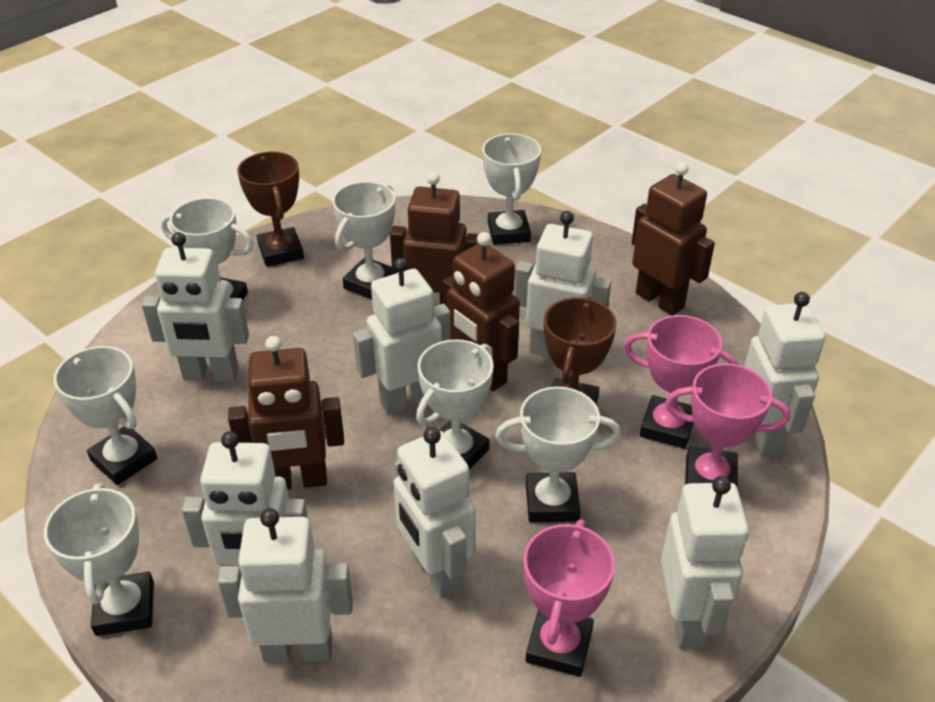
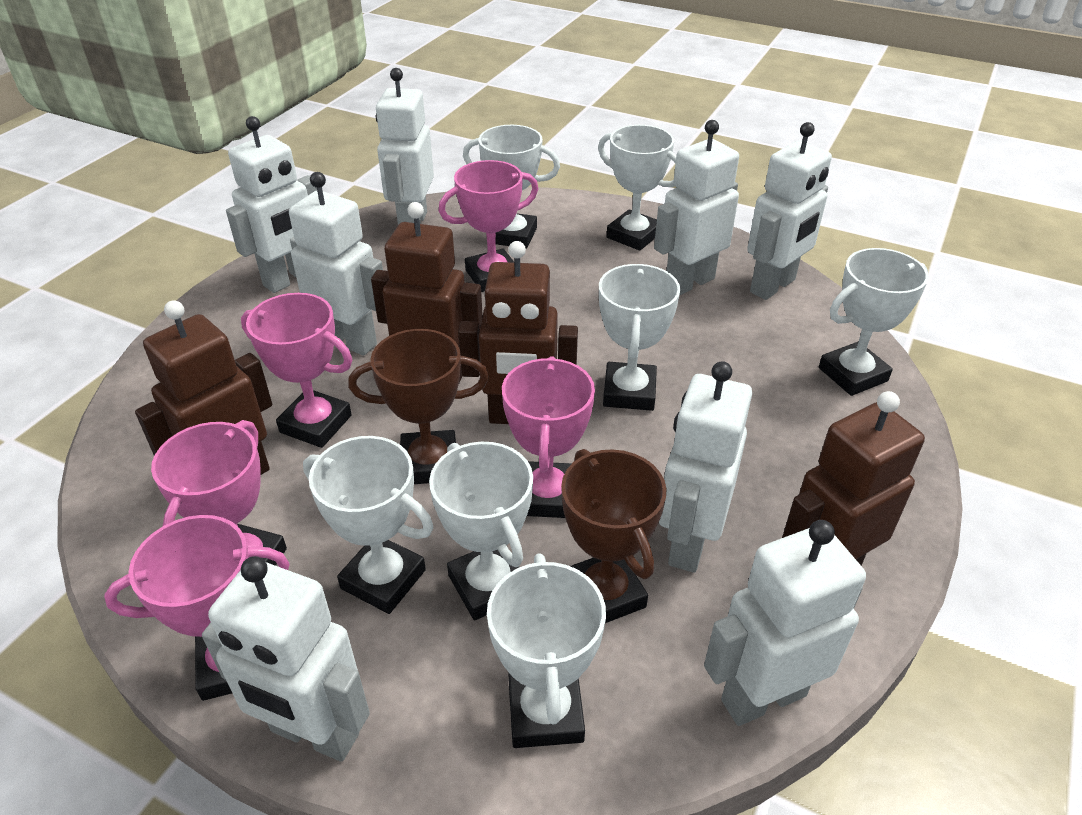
pink trophy: [523,519,615,677] [624,315,739,449] [665,363,790,489] = 3 -> [104,515,289,701] [151,420,287,566] [241,293,352,448] [439,160,538,292] [502,356,595,518] = 5

